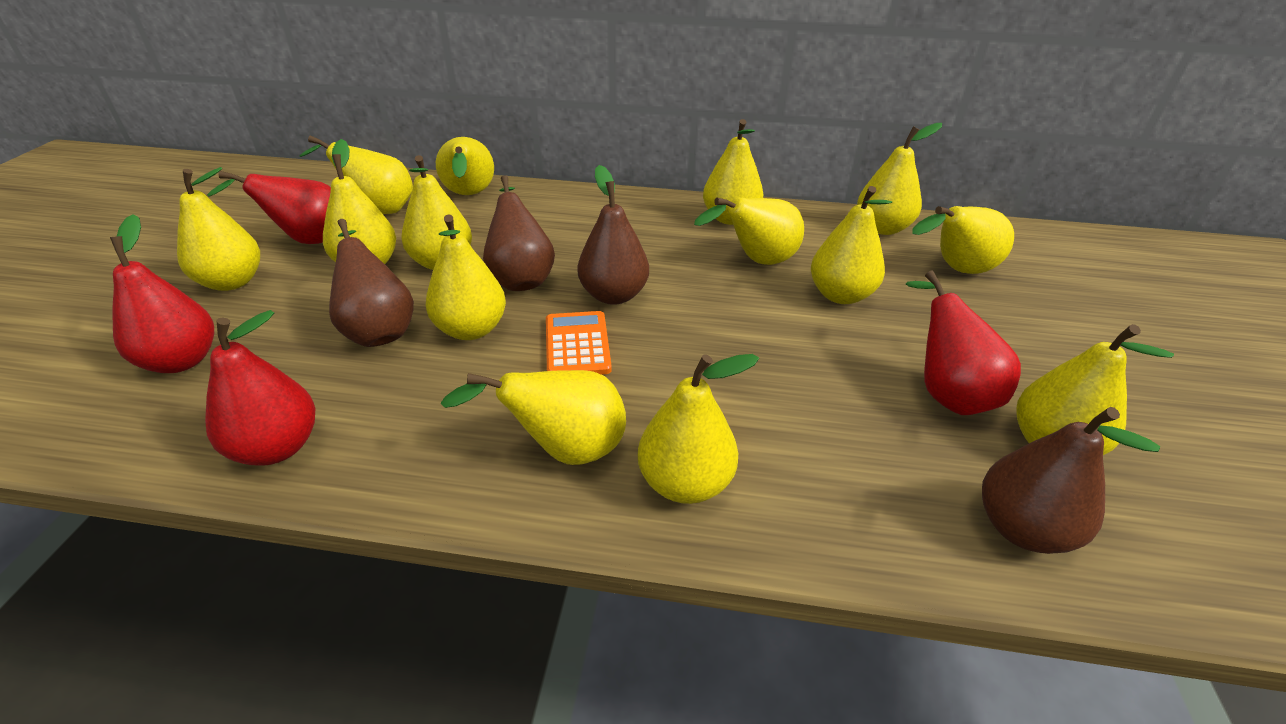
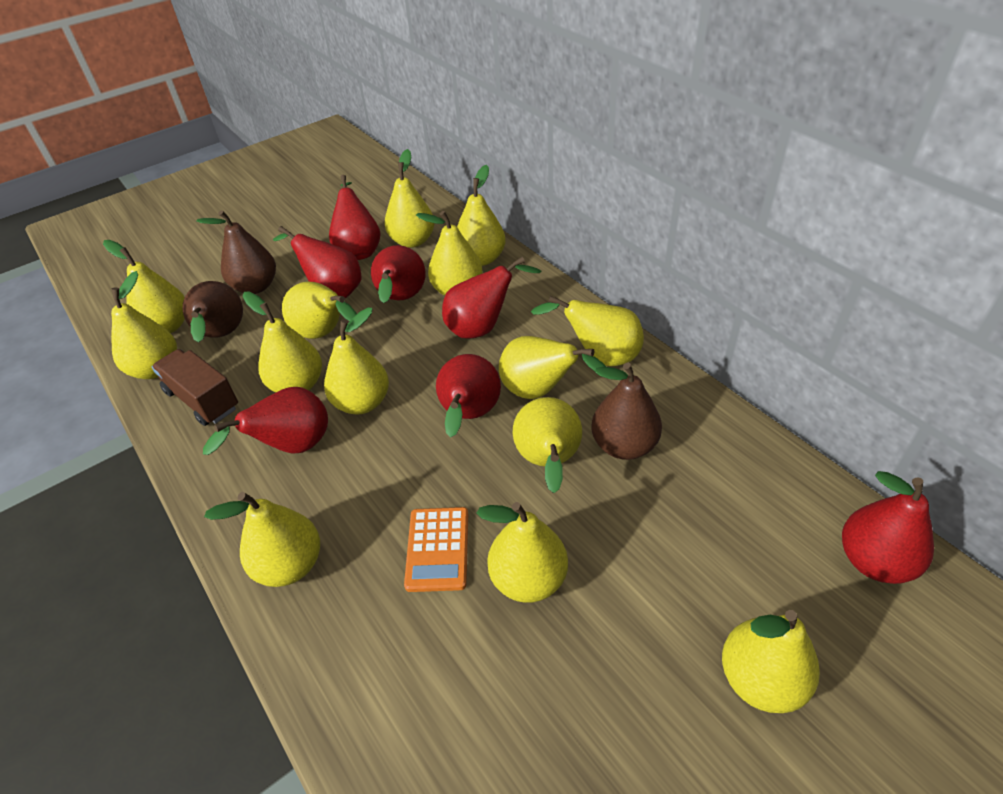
brown pear: [329,219,414,347] [483,175,555,291] [578,165,649,305] [982,407,1160,554] = 4 -> [183,281,243,342] [196,210,276,294] [591,363,662,460] = 3
brown truck: none = 0 -> [152,349,238,426] = 1
red pear: [110,214,214,373] [205,310,316,465] [207,171,331,244] [906,271,1021,415] = 4 -> [203,387,328,455] [273,226,361,298] [329,175,381,260] [371,245,426,303] [436,354,501,437] [442,257,541,339] [842,471,934,584] = 7

